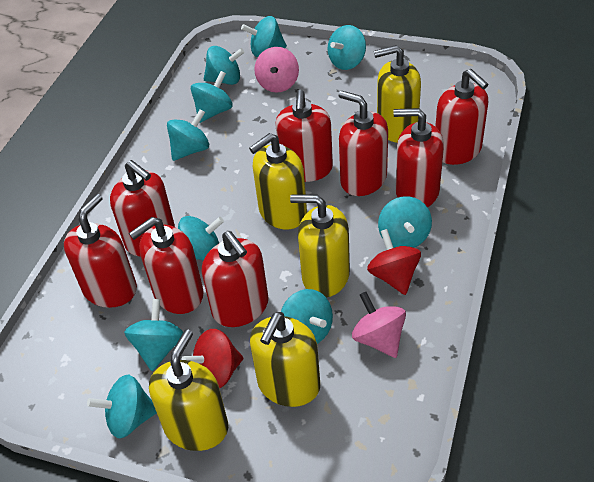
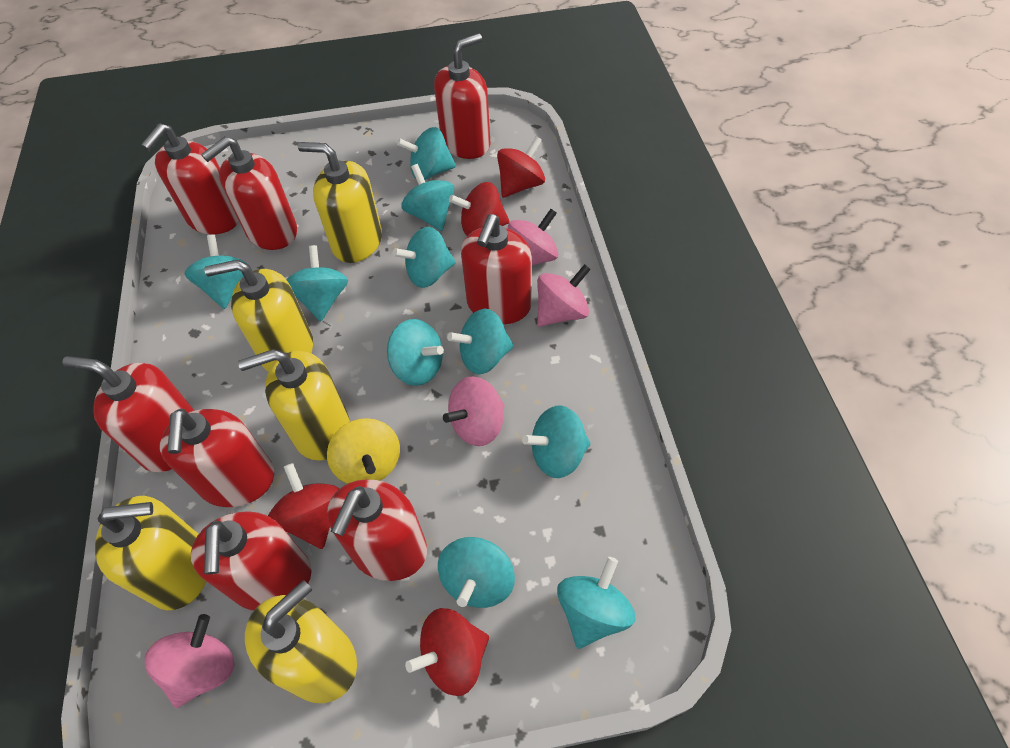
pink spinning top: [254,47,299,93] [352,292,406,358] = 2 -> [145,614,235,708] [443,377,505,446] [508,209,559,265] [537,264,591,327] = 4
red spinning top: [181,329,243,389] [367,229,421,295] = 2 -> [268,463,339,549] [405,608,489,696] [449,182,509,236] [497,136,545,198] = 4
yellow spinning top: none = 0 -> [327,418,400,484] = 1

